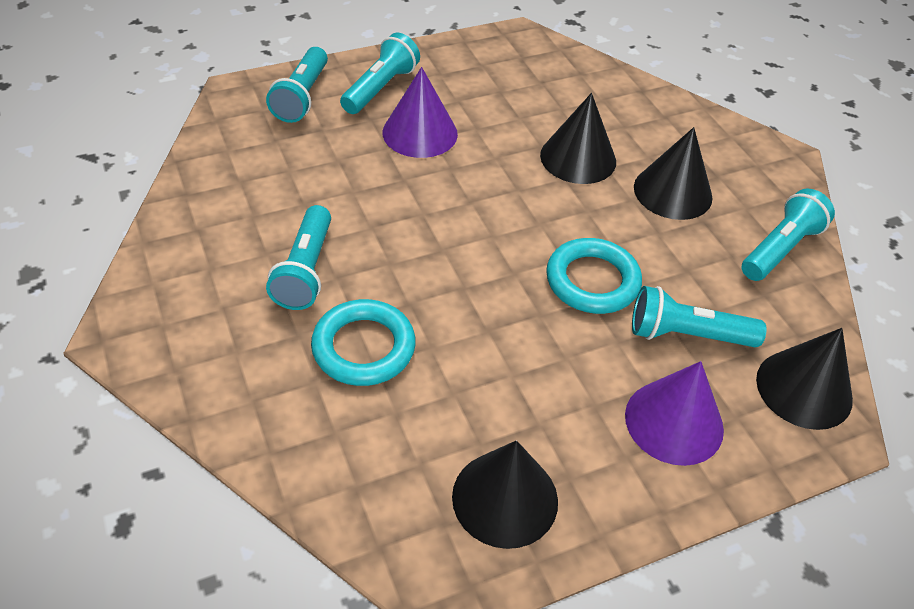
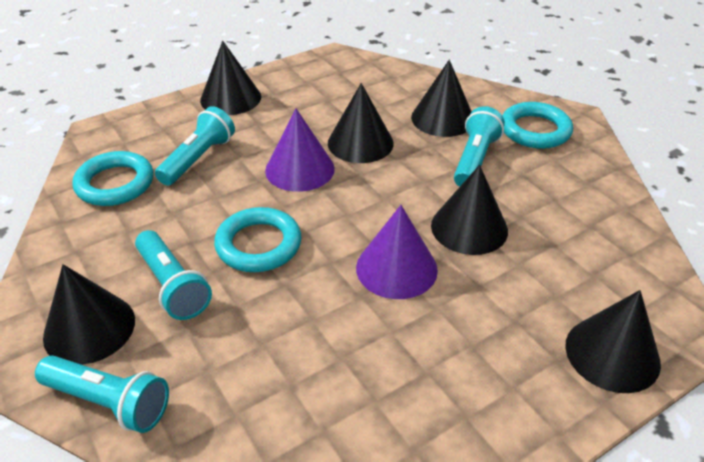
black cone: [452,440,558,549] [540,93,616,184] [634,127,713,220] [756,328,853,430] = 4 -> [43,264,135,365] [200,41,261,115] [328,83,394,163] [411,60,472,137] [431,165,508,255] [565,290,661,393] = 6
turquoise flashlight: [266,47,328,123] [266,205,331,310] [340,33,420,114] [632,286,767,347] [742,189,835,281] = 5 -> [35,355,169,433] [135,230,212,320] [155,106,235,186] [454,106,505,187] = 4
turquoise ring: [311,299,416,386] [546,238,642,314] = 2 -> [72,151,153,206] [214,207,301,272] [502,102,573,149] = 3

